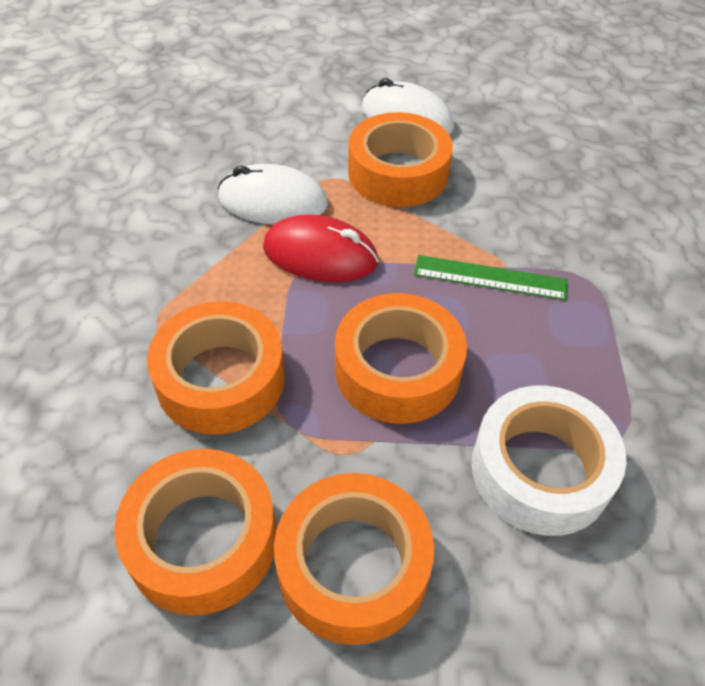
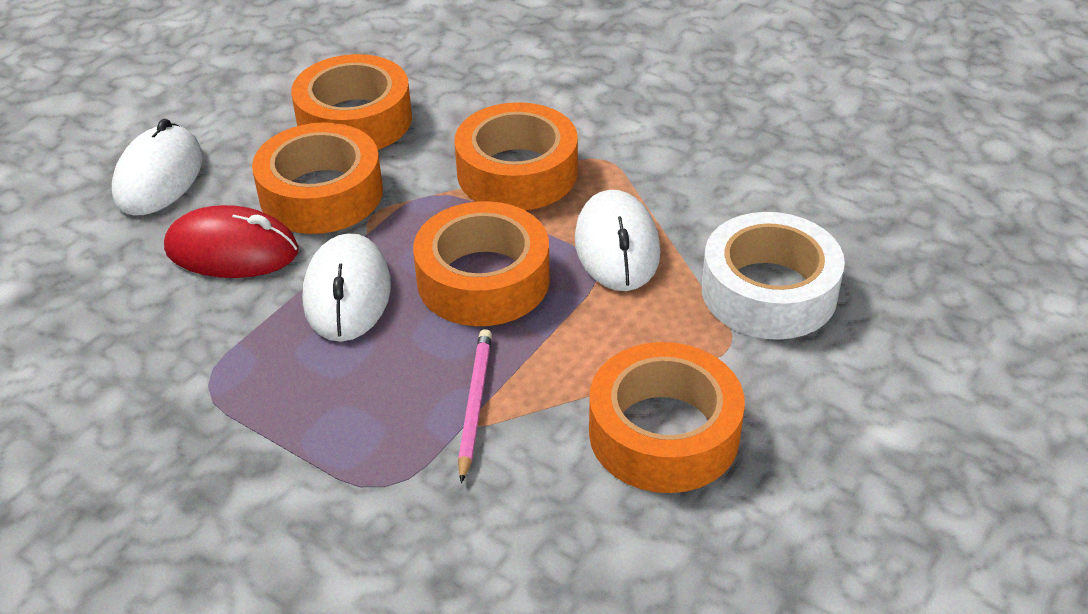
green ruler: [414,255,568,301] = 1 -> none = 0
pink pencil: none = 0 -> [458,329,492,483] = 1
white mouse: [217,164,328,224] [362,78,454,134] = 2 -> [112,119,203,215] [303,233,391,342] [575,190,660,291] = 3

